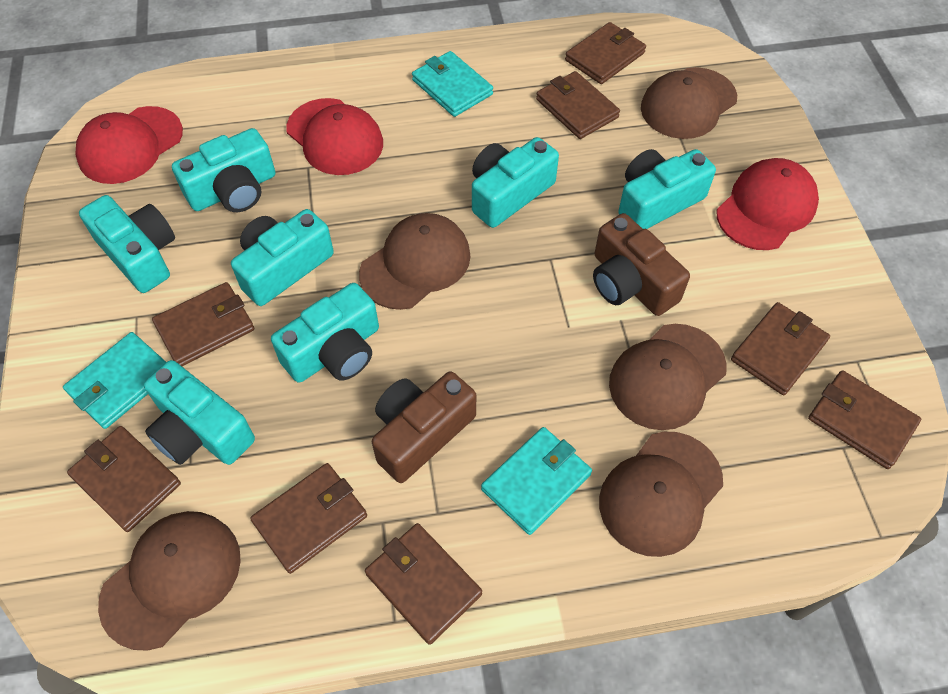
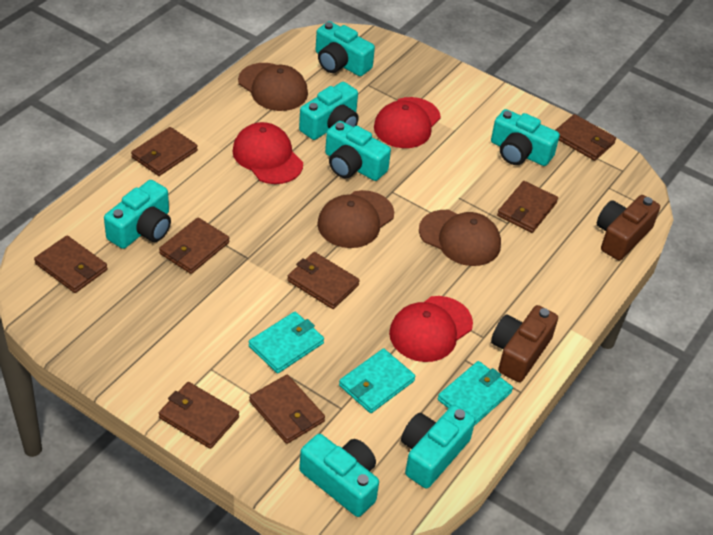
brown cap: [98,511,241,651] [359,213,471,310] [599,432,723,557] [609,324,727,430] [641,67,737,139] = 5 -> [238,63,308,111] [317,190,394,248] [419,210,501,266] = 3

